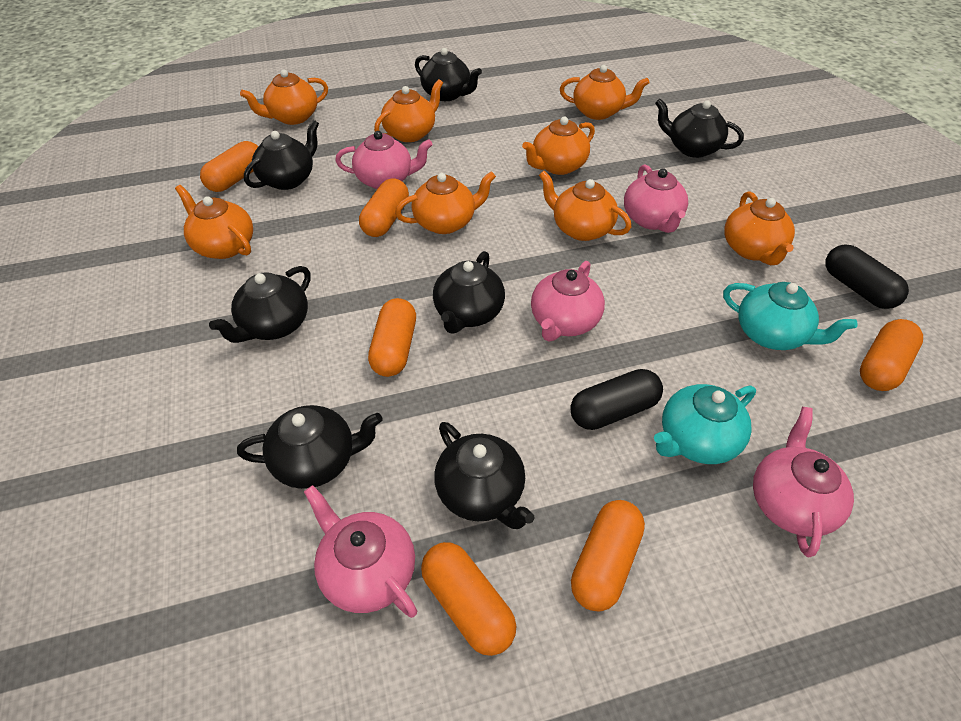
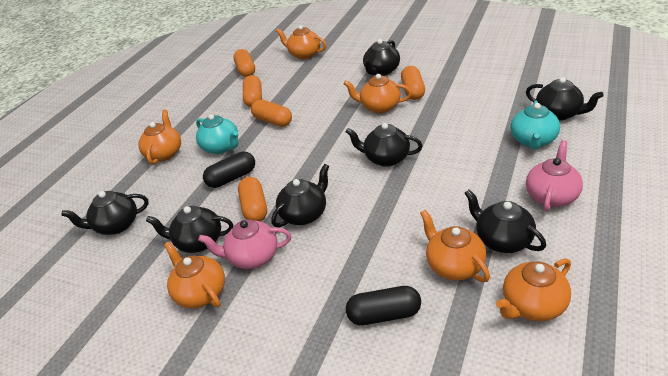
orange capsule: [200,141,258,192] [359,178,409,237] [368,298,416,377] [421,542,516,656] [571,500,645,612] [860,319,923,391] = 6 -> [234,49,255,77] [238,177,267,221] [243,75,262,107] [251,99,292,127] [401,66,425,100] = 5
orange teapot: [175,185,253,259] [240,69,328,125] [374,79,443,142] [395,171,496,234] [522,117,595,175] [539,171,631,241] [560,65,650,120] [724,191,795,265] = 8 -> [138,110,181,165] [164,242,225,308] [276,25,327,59] [343,74,412,113] [420,210,490,282] [496,258,571,321] = 6
pink teapot: [304,485,417,618] [335,131,433,189] [531,261,605,341] [624,165,688,233] [753,407,854,557] = 5 -> [198,219,291,269] [526,140,583,212] = 2

